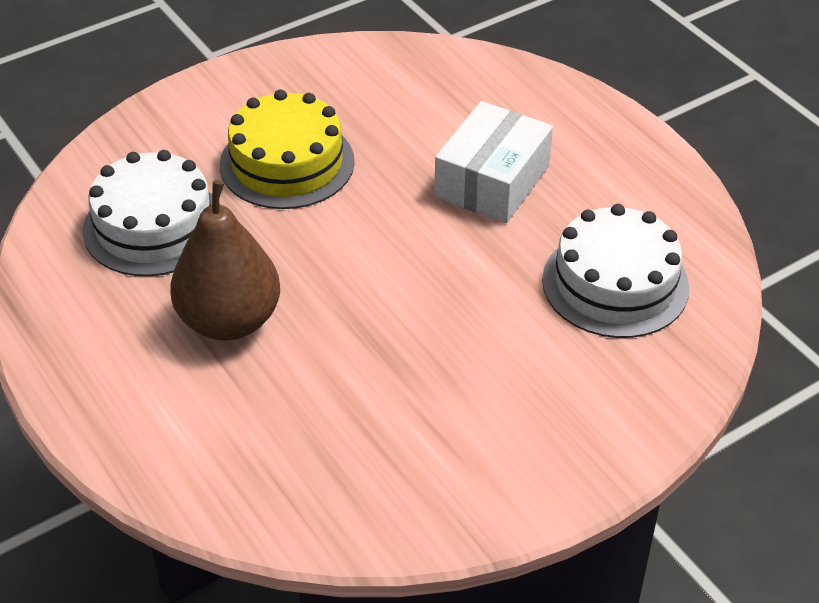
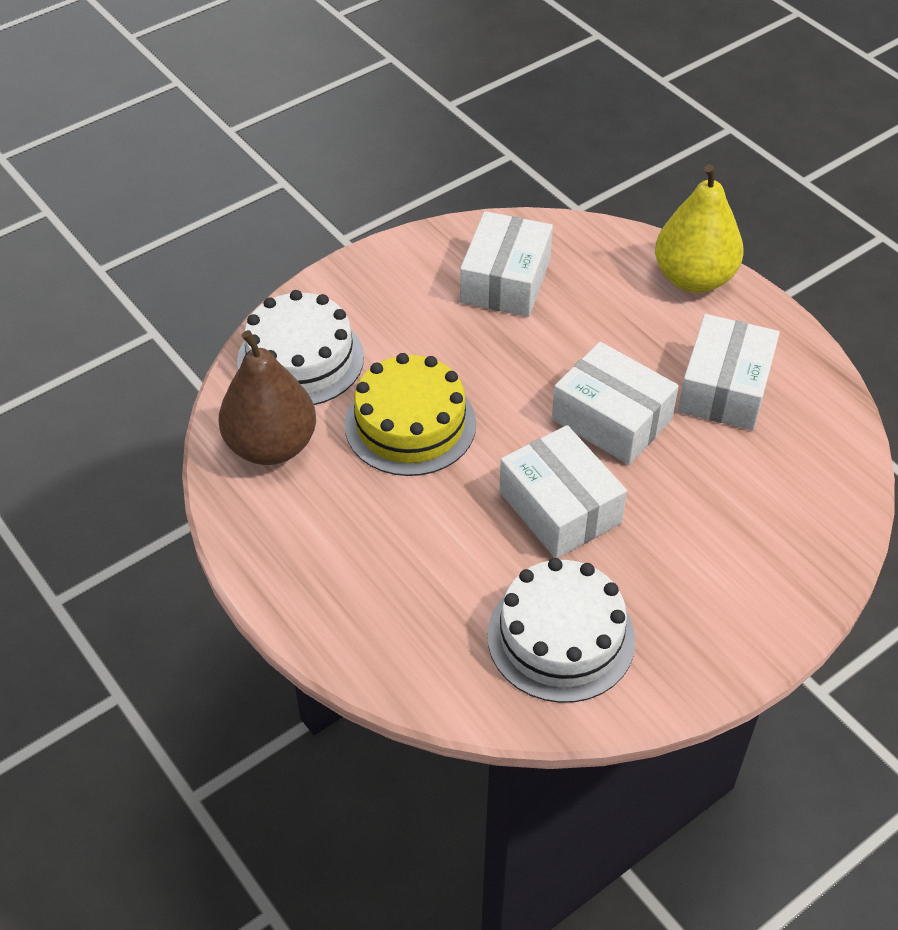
white box: [434,101,553,223] = 1 -> [460,211,553,317] [499,425,627,558] [552,342,679,465] [678,314,780,430] = 4
yellow pear: none = 0 -> [655,164,744,293] = 1

